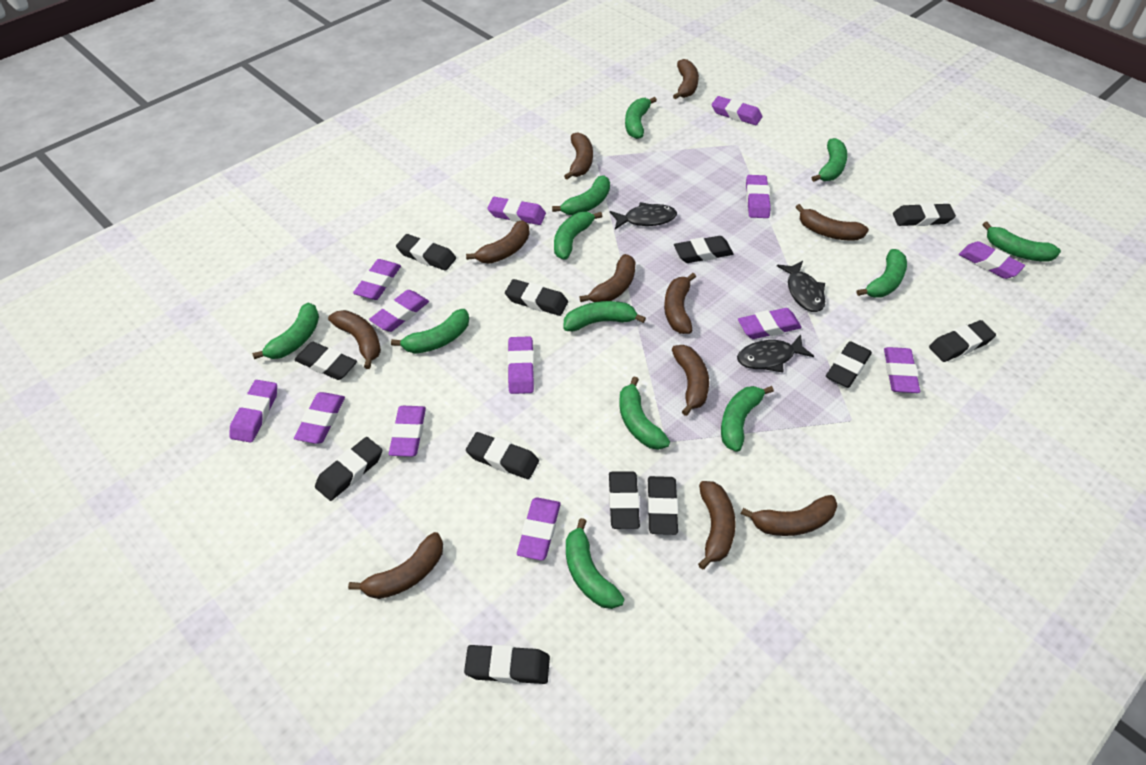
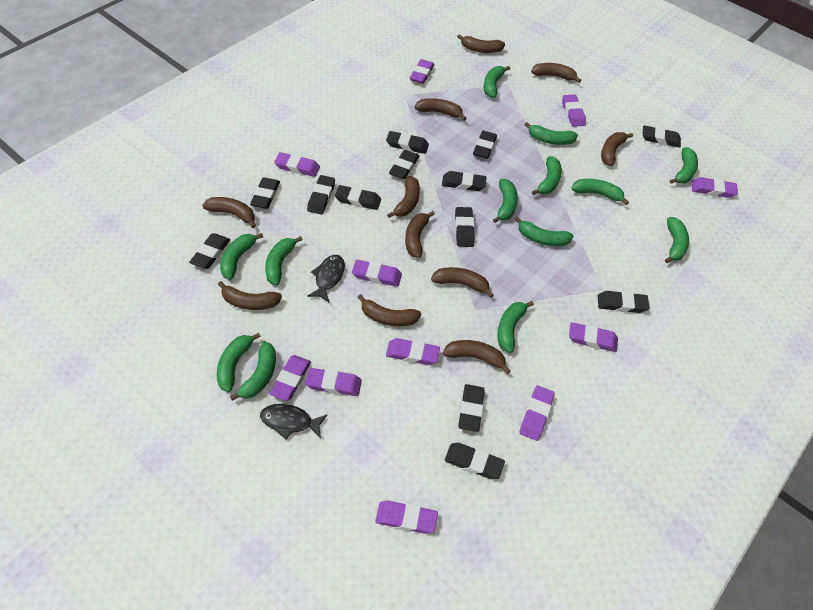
black eraser: [295,342,357,380] [315,437,382,501] [396,234,456,271] [464,645,550,684] [466,432,539,479] [505,279,568,316] [609,471,640,529] [647,476,678,535] [674,236,734,263] [826,341,872,388] [893,203,956,226] [929,320,996,362] = 12 -> [189,233,230,269] [250,177,280,209] [307,175,335,214] [335,185,381,210] [386,131,429,154] [389,150,420,179] [442,171,487,191] [445,443,505,479] [455,207,475,247] [458,384,485,432] [473,131,497,159] [598,291,649,313] [643,125,681,148] = 13
black fish: [610,202,677,229] [737,334,814,372] [777,261,825,312] = 3 -> [260,404,328,439] [307,255,345,302] = 2
green banana: [252,303,319,359] [391,309,469,354] [552,175,610,215] [554,212,602,260] [564,301,646,331] [566,518,625,609] [619,377,670,450] [625,97,657,139] [721,386,774,452] [812,138,848,182] [857,249,907,297] [982,222,1061,262] = 12 -> [217,333,261,392] [220,233,263,280] [230,342,276,401] [265,236,303,285] [484,66,510,98] [493,179,518,223] [497,301,534,353] [515,217,574,246] [524,122,578,145] [532,156,562,195] [571,179,629,205] [665,217,689,263] [670,147,698,184] = 13
purple eraser: [229,380,277,443] [294,392,345,444] [353,259,401,300] [369,290,429,332] [389,406,426,457] [487,197,546,225] [507,336,534,394] [517,497,561,560] [712,96,763,125] [738,308,802,339] [746,175,771,218] [884,347,920,393] [959,241,1025,279] = 13 -> [270,355,311,401] [274,152,320,177] [306,368,362,396] [352,260,402,287] [375,501,438,534] [386,338,440,365] [410,59,434,84] [519,386,555,441] [562,94,586,127] [569,322,618,352] [692,177,738,198] = 11

